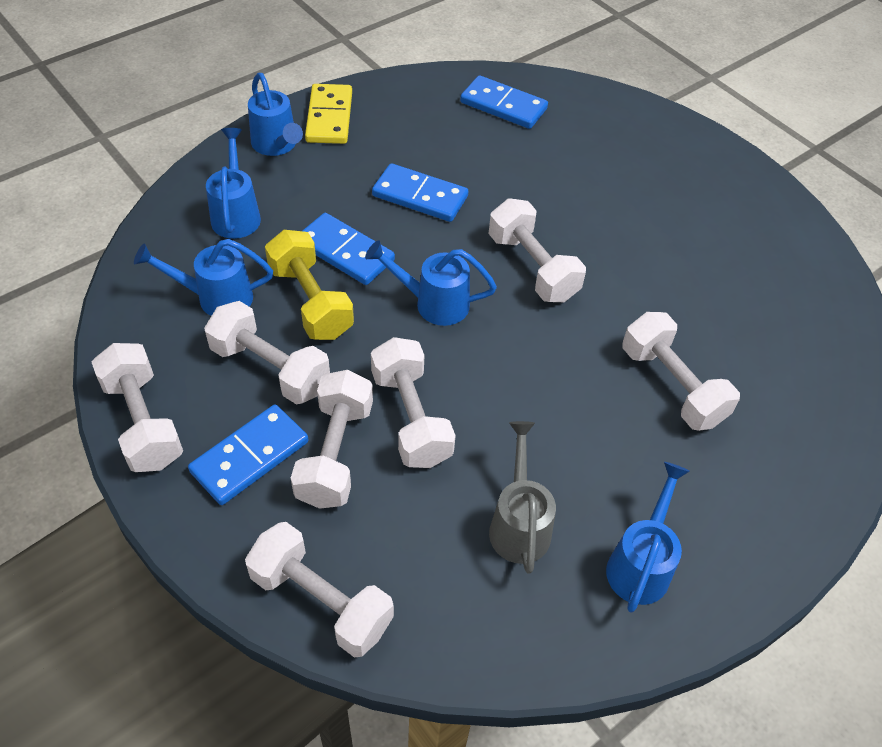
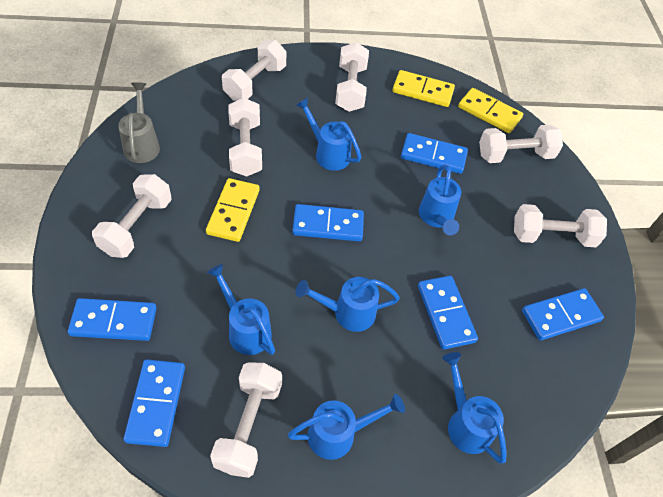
blue domino: [188,404,308,505] [302,213,395,285] [372,163,468,222] [460,75,548,129] = 4 -> [68,298,157,341] [124,359,185,447] [292,204,364,242] [401,133,468,174] [418,276,478,350] [522,288,604,341] = 6
blue watering can: [134,239,273,316] [206,128,261,239] [248,73,303,156] [365,240,497,326] [606,462,690,613] = 5 -> [207,264,275,355] [288,394,405,460] [296,98,361,171] [296,277,400,332] [419,165,461,235] [442,352,507,464] = 6
yellow domino: [305,84,352,144] = 1 -> [206,178,260,242] [392,70,455,107] [458,88,523,133] = 3
yellow dumbbell: [265,230,354,340] = 1 -> none = 0

